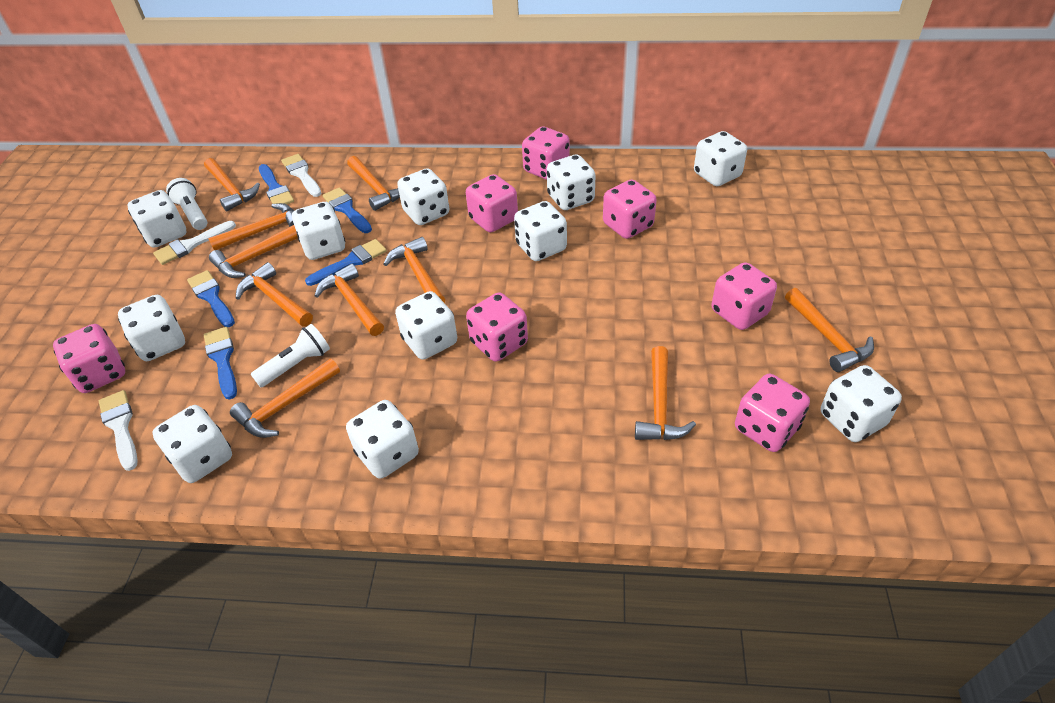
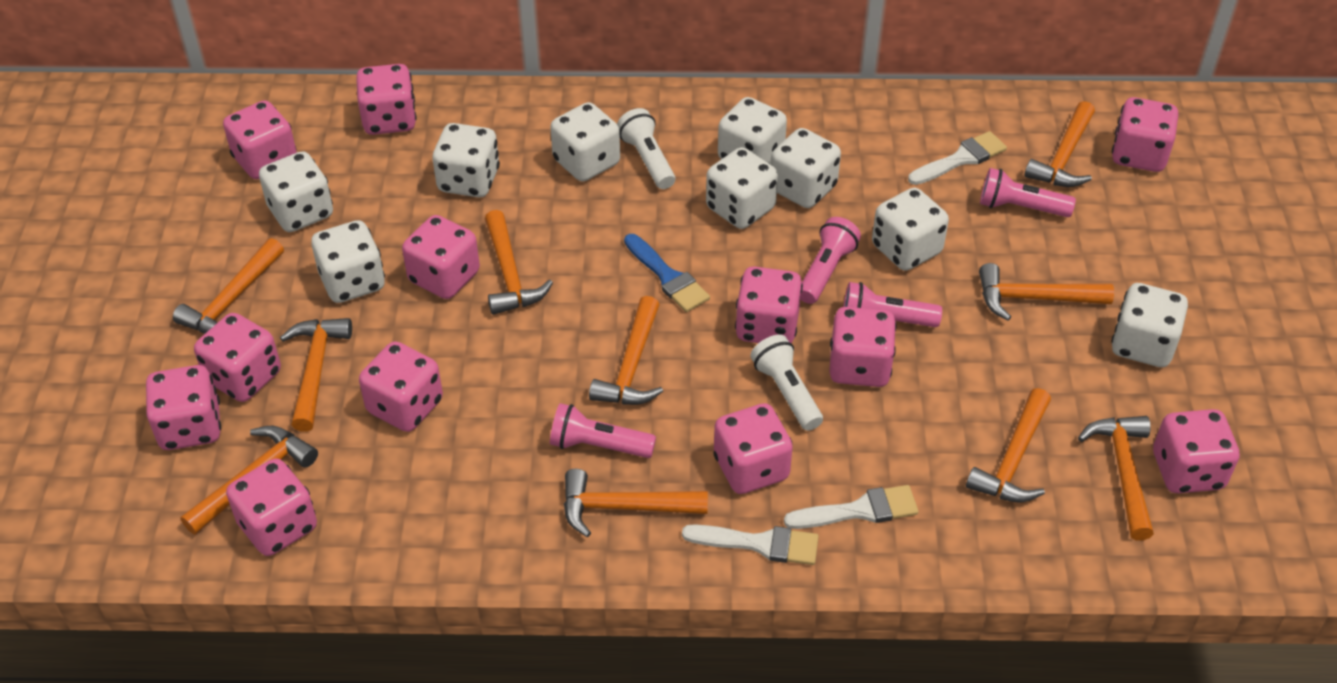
blue brush: [187,270,235,327] [204,327,237,400] [259,164,294,204] [305,239,387,286] [323,187,372,233] = 5 -> [624,234,710,312] = 1
pink dice: [53,324,125,393] [466,174,518,232] [466,292,528,361] [522,127,570,180] [603,180,657,239] [712,262,777,330] [735,374,810,452] = 7 -> [146,365,221,450] [194,313,281,402] [223,100,297,179] [226,458,317,556] [356,64,416,135] [359,341,443,432] [402,215,480,299] [714,403,793,494] [735,267,803,344] [829,307,896,387] [1112,97,1178,172] [1153,409,1240,493] = 12
pink flashlight: none = 0 -> [550,403,656,458] [800,217,861,304] [843,282,942,327] [980,168,1076,217] = 4
white dice: [118,295,185,361] [128,190,187,248] [152,405,232,483] [292,202,345,260] [346,400,419,479] [395,291,457,360] [397,168,449,225] [514,201,567,261] [547,155,595,210] [694,131,747,186] [821,365,902,442] = 11 -> [259,151,333,232] [311,220,385,303] [432,123,500,197] [550,102,620,182] [706,147,778,229] [718,97,787,164] [770,128,841,208] [872,188,949,271] [1111,283,1188,367] = 9

